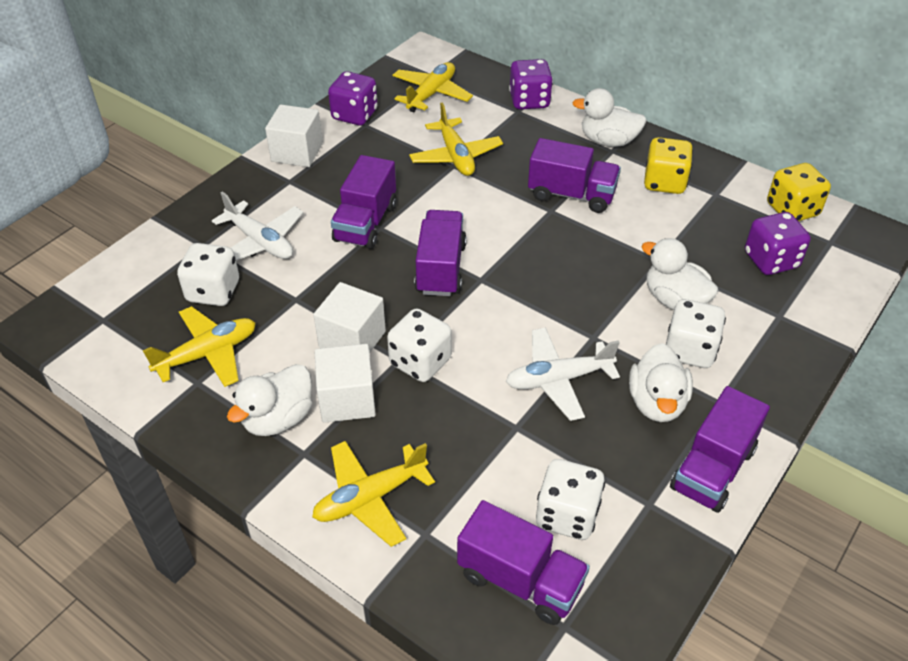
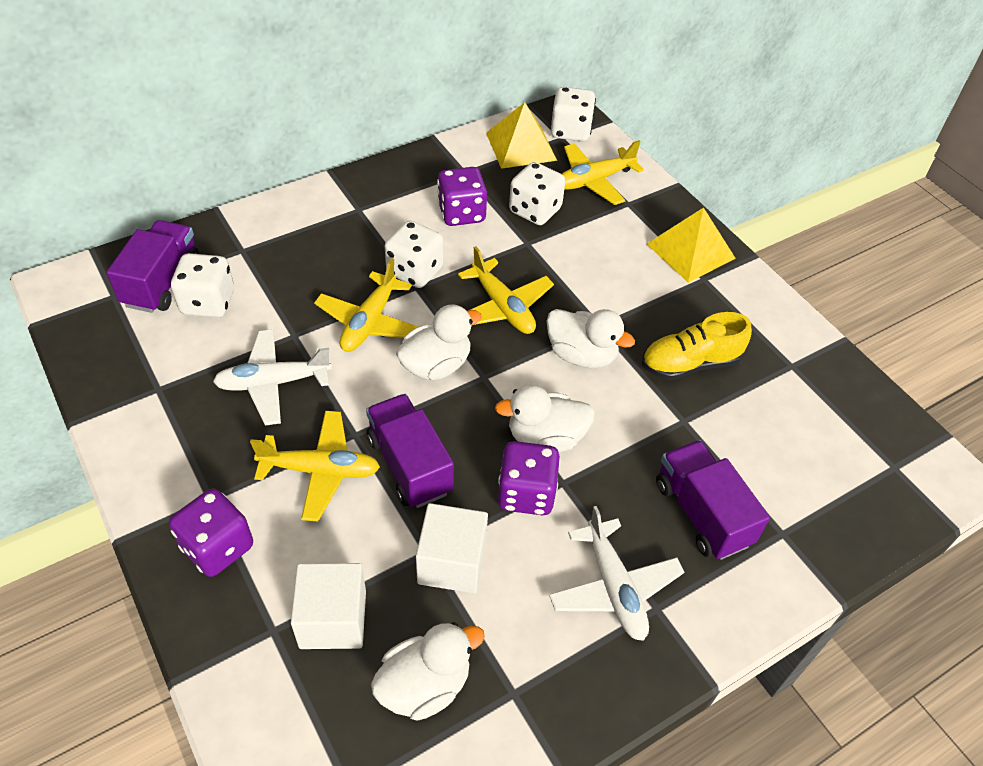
purple truck: [331,155,397,249] [414,210,467,296] [457,500,590,625] [528,138,621,213] [670,386,770,513] = 5 -> [107,220,199,313] [366,394,454,508] [656,440,770,560] = 3
white cube: [265,105,323,167] [313,282,386,353] [314,344,376,423] = 3 -> [291,563,366,649] [416,503,488,593] = 2
yellow dice: [644,137,693,194] [767,163,831,221] = 2 -> none = 0
yellow pyramid: none = 0 -> [486,102,557,169] [647,207,736,283] = 2
yellow shoe: none = 0 -> [642,312,752,380] = 1

